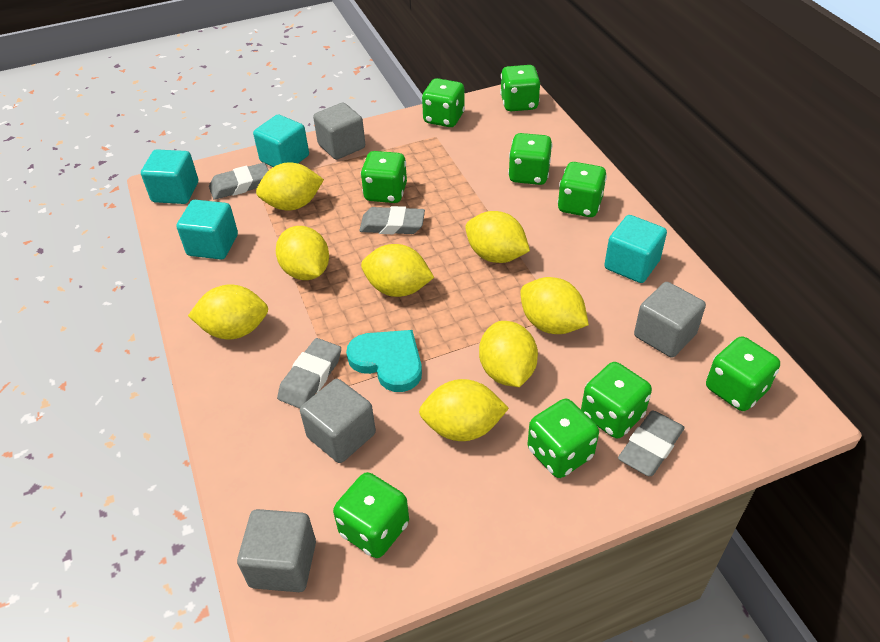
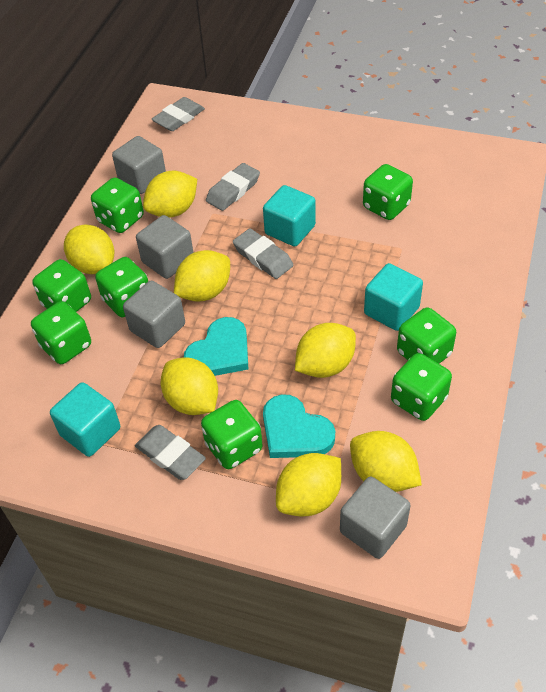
green dice: [333,472,409,558] [360,151,407,203] [422,78,465,127] [500,65,540,111] [508,133,552,185] [528,399,599,478] [557,162,607,217] [581,362,652,438] [706,336,780,411] = 9 -> [31,301,91,364] [32,259,91,312] [91,178,144,233] [95,257,148,317] [201,400,263,469] [363,164,413,220] [391,353,452,421] [397,307,456,364] = 8
turquoise cube: [141,149,198,204] [176,200,238,259] [253,115,309,167] [604,215,667,283] = 4 -> [50,382,120,457] [263,185,316,247] [364,263,423,331] = 3
turquoise heart: [346,330,422,392] = 1 -> [184,317,248,376] [263,394,335,458] = 2
yellow lemon: [188,284,268,340] [256,162,324,210] [276,226,329,280] [361,244,434,297] [419,379,509,441] [465,211,530,263] [479,321,538,387] [520,277,589,334] = 8 -> [64,224,115,274] [143,171,197,218] [161,358,218,415] [174,250,230,302] [276,453,341,516] [295,323,356,378] [350,431,422,492] = 7

